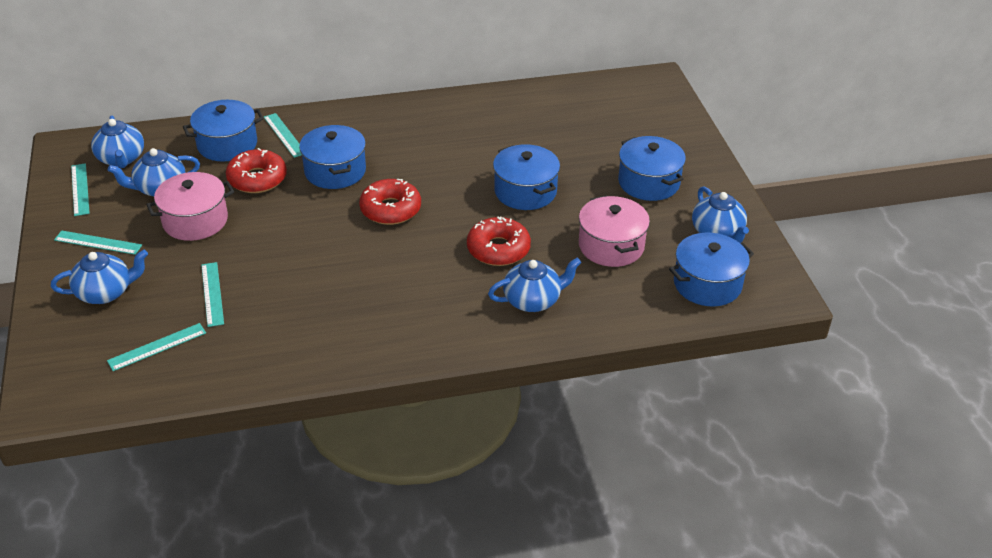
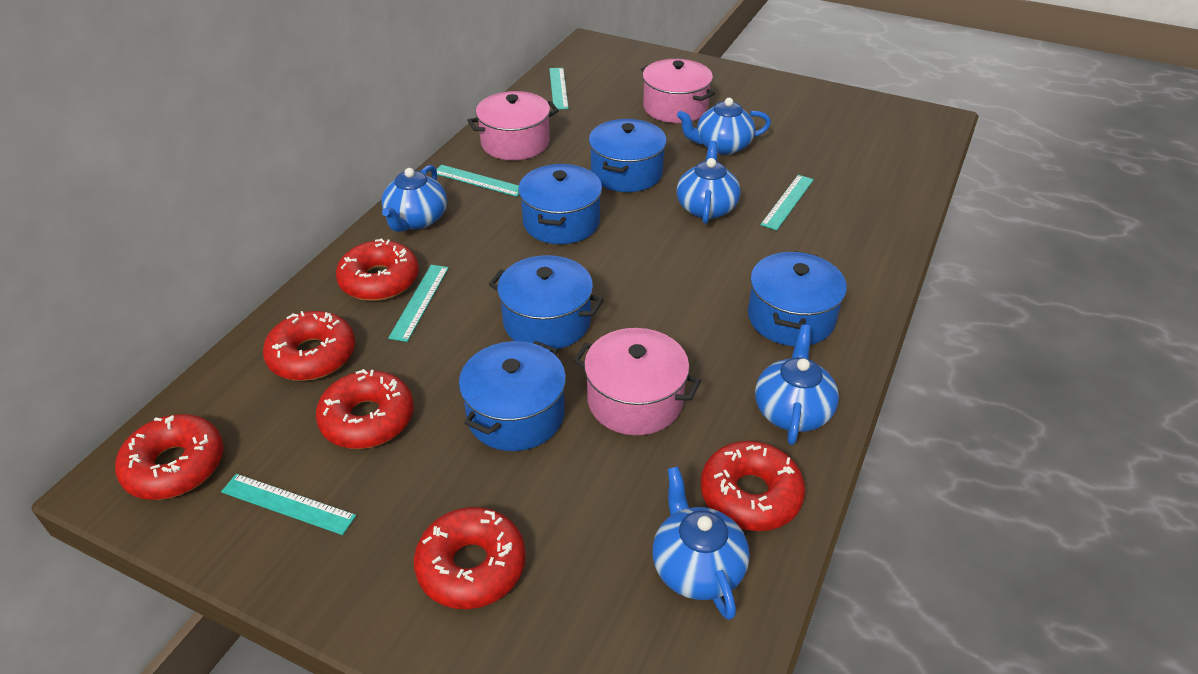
pink pot: [146,172,234,241] [579,195,650,267] = 2 -> [467,91,559,160] [573,328,701,435] [641,59,715,123] = 3
red donut: [226,148,287,193] [359,179,421,225] [467,217,531,266] = 3 -> [115,414,224,500] [263,311,355,381] [316,369,414,449] [336,238,419,301] [414,507,526,609] [701,441,805,531] = 6

